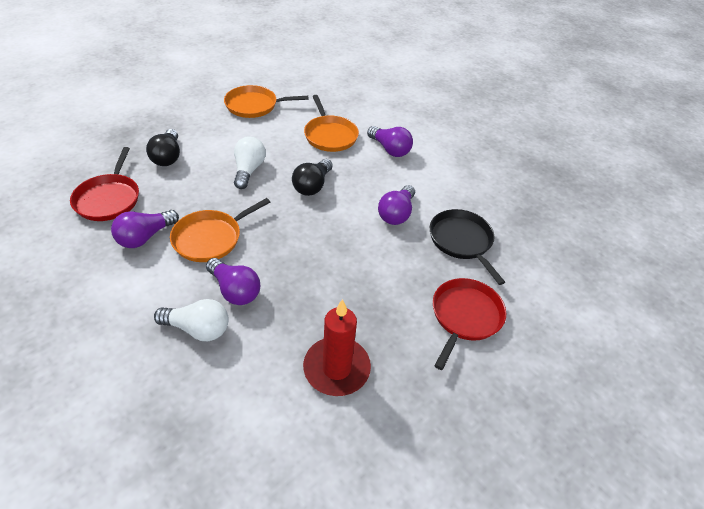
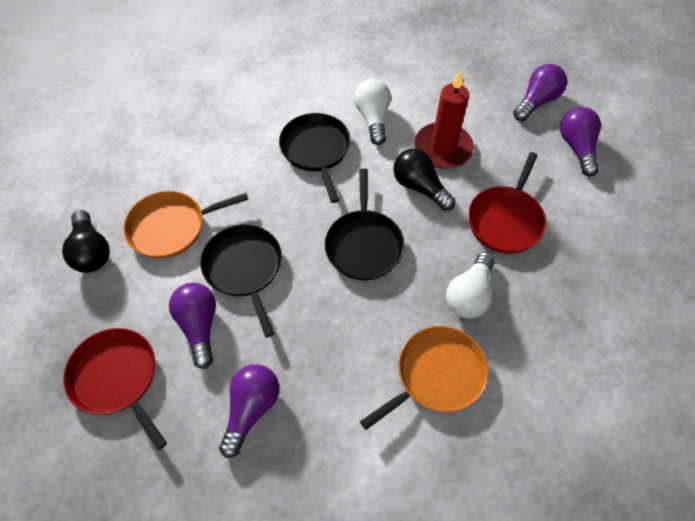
black pan: [430,209,505,285] = 1 -> [201,224,282,338] [279,113,351,203] [325,169,405,280] = 3
orange pan: [170,198,270,262] [224,85,309,118] [304,95,359,152] = 3 -> [123,191,249,259] [360,326,488,430] = 2

